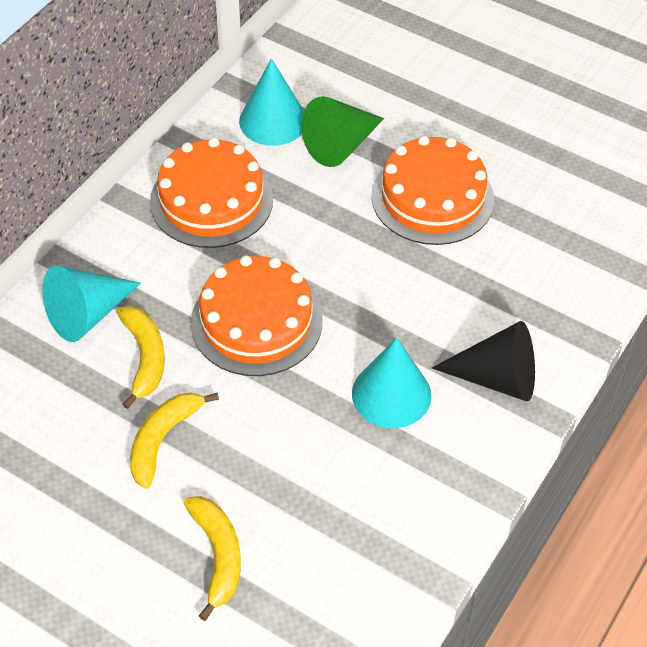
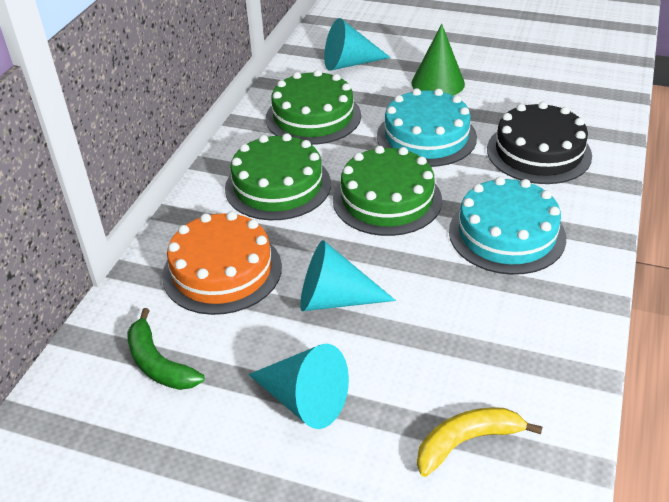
black cake: none = 0 -> [487,102,592,184] = 1
black cone: [432,321,535,401] = 1 -> none = 0
green banana: none = 0 -> [127,308,205,390] = 1
green cake: none = 0 -> [225,133,331,220] [266,70,361,145] [333,146,442,236] = 3
orange cake: [150,137,273,248] [191,255,322,376] [372,136,494,245] = 3 -> [162,211,282,315] = 1
turquoise cake: none = 0 -> [377,88,477,167] [449,177,566,275] = 2
yellow banana: [117,306,165,409] [130,393,219,489] [184,496,241,621] = 3 -> [417,407,542,477] = 1

